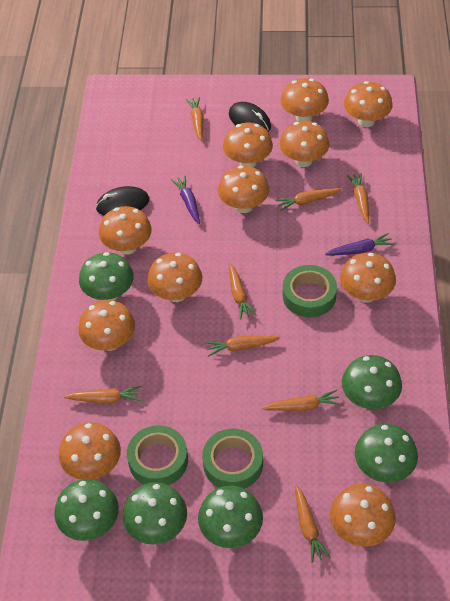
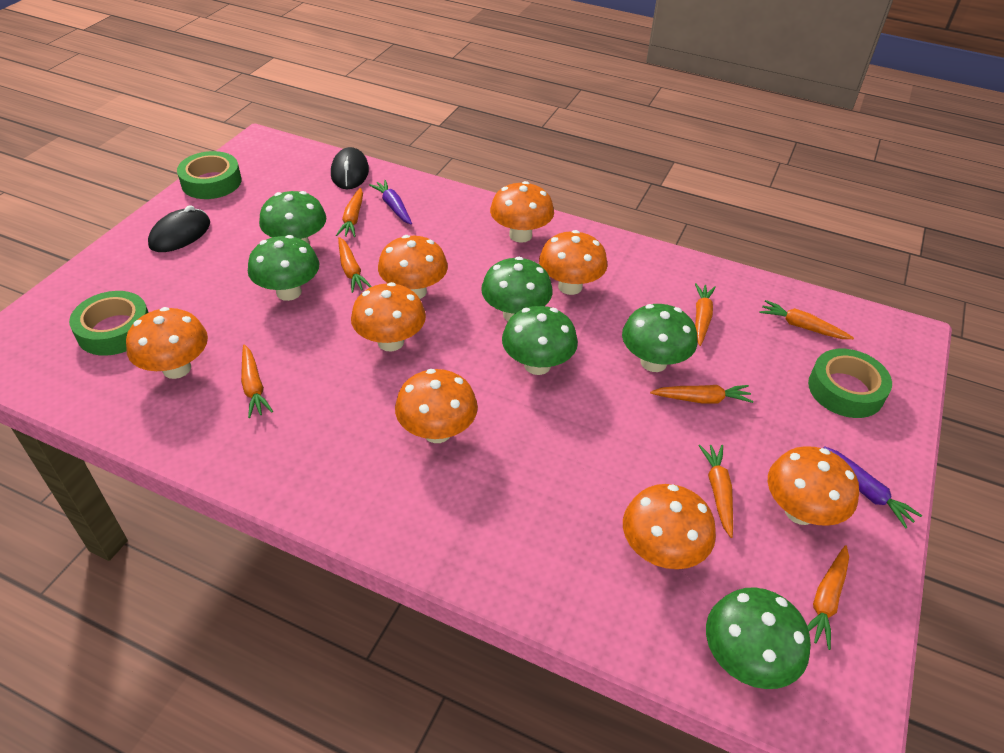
orange mushroom: [59,422,121,480] [78,300,135,351] [99,206,152,254] [147,253,202,302] [218,165,269,213] [223,123,273,167] [280,121,330,167] [281,78,329,122] [330,484,396,547] [340,253,396,303] [344,81,393,127] = 11 -> [126,307,208,379] [351,282,426,352] [378,235,448,299] [395,369,478,443] [490,181,554,243] [539,230,608,295] [623,484,716,569] [768,446,859,526] = 8

